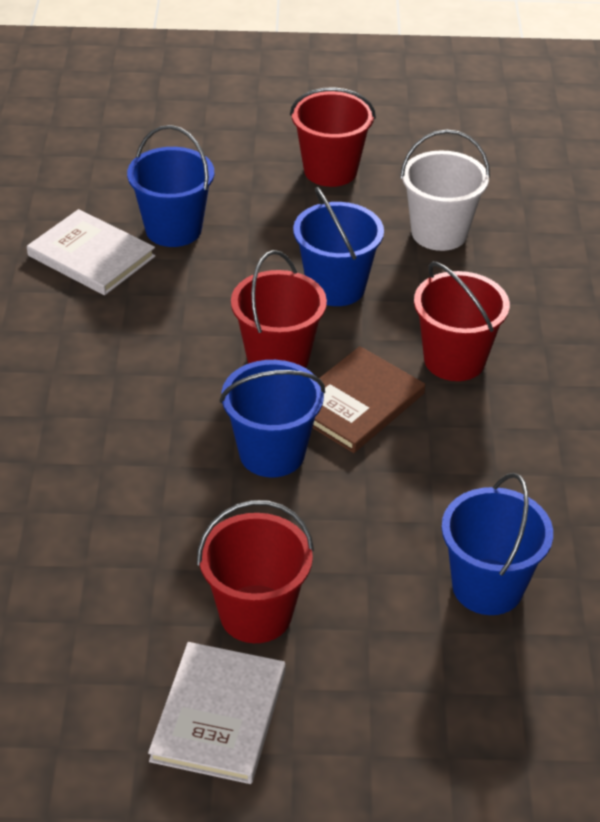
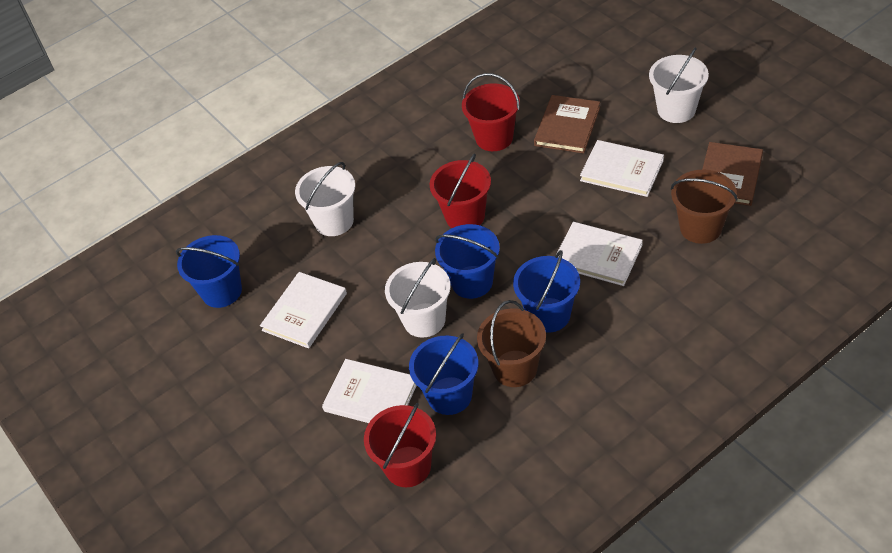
brown book: [312,346,425,453] = 1 -> [534,95,600,153] [702,142,763,206] = 2
brown bucket: none = 0 -> [477,300,546,387] [671,170,738,244] = 2
red bucket: [197,500,314,643] [231,250,327,368] [290,87,376,187] [414,262,510,381] = 4 -> [364,403,436,487] [430,153,491,228] [462,73,520,151] = 3
white book: [27,209,155,295] [148,642,285,784] = 2 -> [260,272,347,348] [322,359,417,423] [557,222,643,286] [580,140,664,197] = 4
white bucket: [400,129,490,251] = 1 -> [295,162,355,236] [385,258,451,338] [649,47,709,123] = 3

